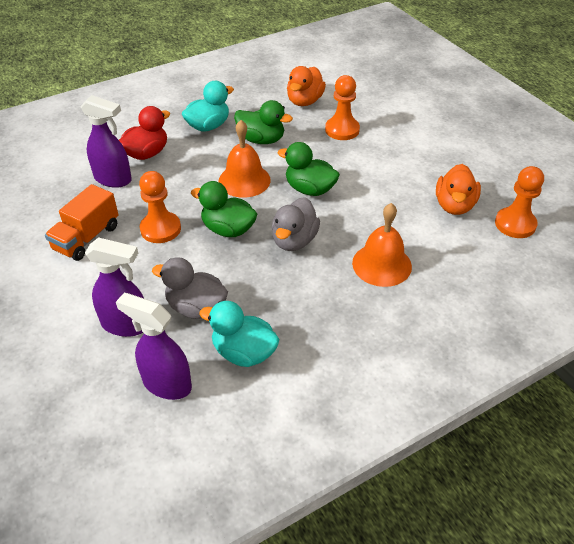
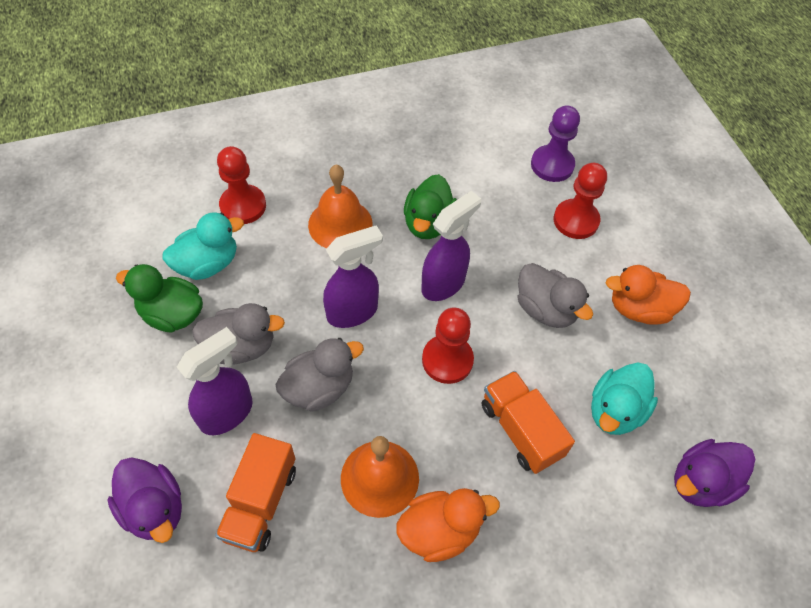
green duck: [191,181,257,237] [234,100,293,144] [278,142,340,196] = 3 -> [116,264,203,333] [404,174,457,239] = 2
grey duck: [152,257,228,319] [271,197,320,251] = 2 -> [192,303,285,365] [276,338,364,412] [518,263,593,328] = 3
orange pawn: [139,171,181,243] [325,75,360,140] [495,166,544,238] = 3 -> none = 0
orange truck: [45,184,119,261] = 1 -> [215,433,296,552] [482,371,575,474] = 2
purple duck: none = 0 -> [108,457,182,543] [674,439,755,507] = 2
purple pawn: none = 0 -> [531,105,580,182] = 1
red duck: [119,106,170,160] = 1 -> none = 0
red pawn: none = 0 -> [217,146,266,224] [422,307,474,384] [554,163,607,239] = 3

